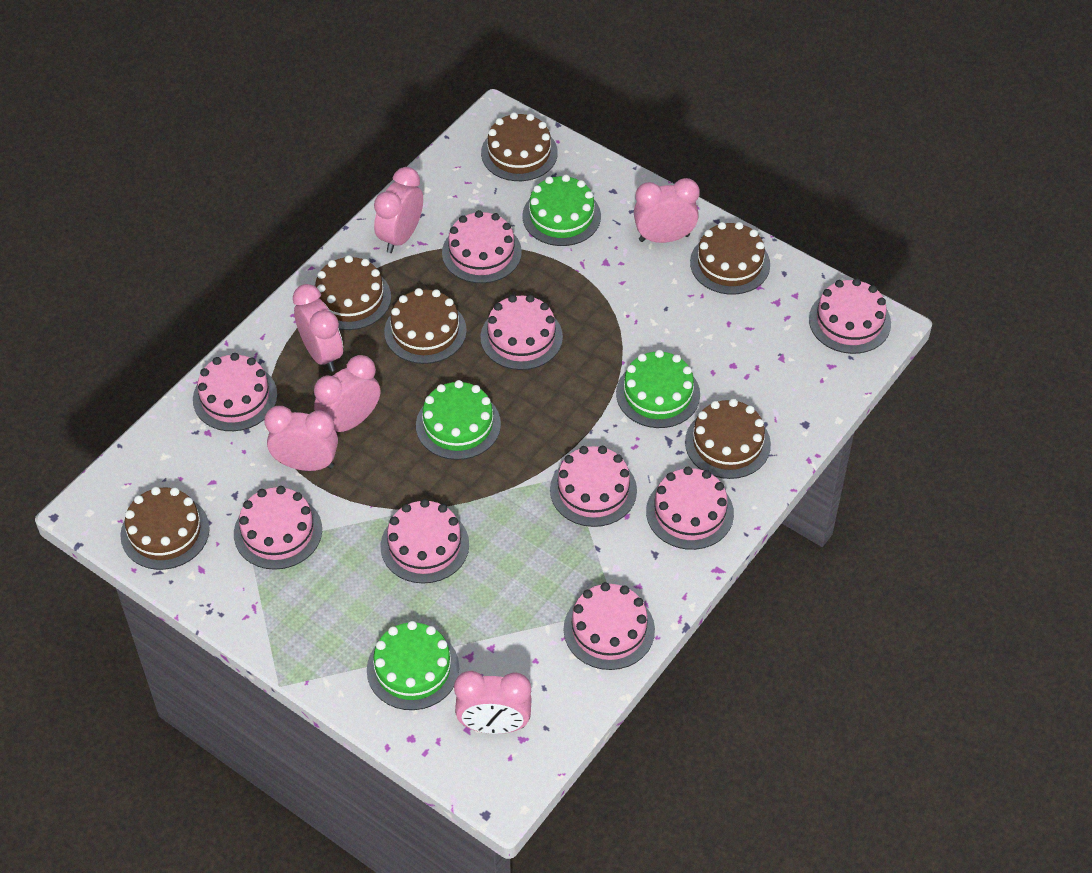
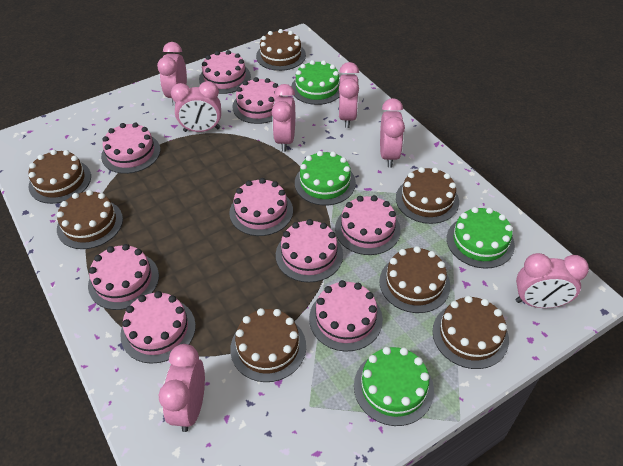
brown cake: [120,487,210,570] [314,255,391,330] [384,288,467,364] [481,112,558,181] [685,399,771,479] [690,222,770,295] = 6 -> [28,150,91,204] [57,190,123,249] [230,308,306,382] [256,29,306,71] [379,246,450,313] [396,167,459,224] [432,296,509,369] = 7
pink clock: [264,406,338,471] [293,284,343,372] [314,355,380,432] [374,167,423,253] [454,671,532,734] [634,178,700,243] = 6 -> [157,42,187,106] [159,344,205,432] [171,81,221,132] [272,84,295,152] [339,62,359,128] [380,98,405,168] [516,253,589,308] = 7

